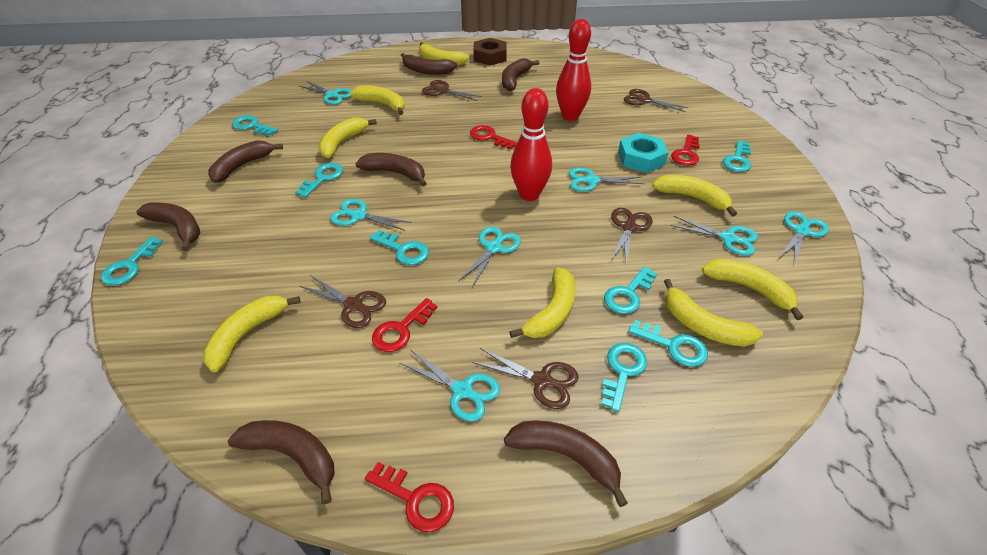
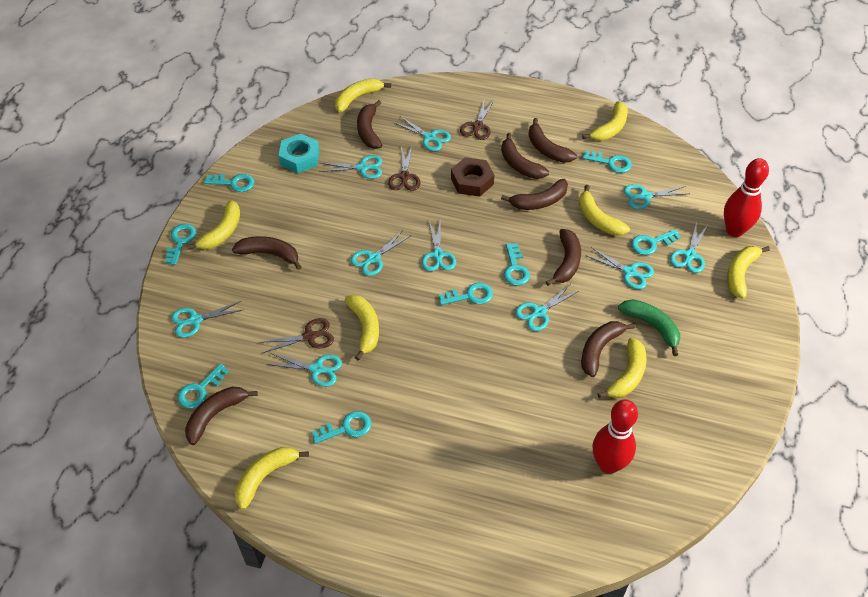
brown banana: [136,202,201,251] [209,140,283,183] [228,420,335,504] [355,153,427,186] [401,53,457,75] [502,58,539,91] [504,420,628,507] = 7 -> [185,387,258,445] [232,236,301,270] [357,100,382,149] [501,133,549,179] [501,179,568,210] [528,118,577,163] [546,229,581,286] [581,321,636,377] = 8
brown scissors: [300,275,386,328] [422,80,482,101] [472,348,579,409] [611,208,653,263] [624,89,688,112] = 5 -> [260,318,334,353] [388,146,421,191] [460,99,495,140] = 3
green banana: none = 0 -> [618,299,680,356] = 1
red key: [365,462,454,532] [372,298,438,352] [470,125,518,149] [671,135,700,166] = 4 -> none = 0
turquoise scissors: [300,81,352,105] [330,199,412,231] [399,349,500,422] [458,227,521,287] [569,168,645,192] [670,216,758,256] [779,211,829,264] = 7 -> [171,301,244,338] [267,353,342,387] [319,155,382,179] [350,230,410,276] [393,116,451,151] [422,221,456,271] [515,285,579,331] [585,247,654,289] [623,184,689,209] [670,222,708,273] = 10

